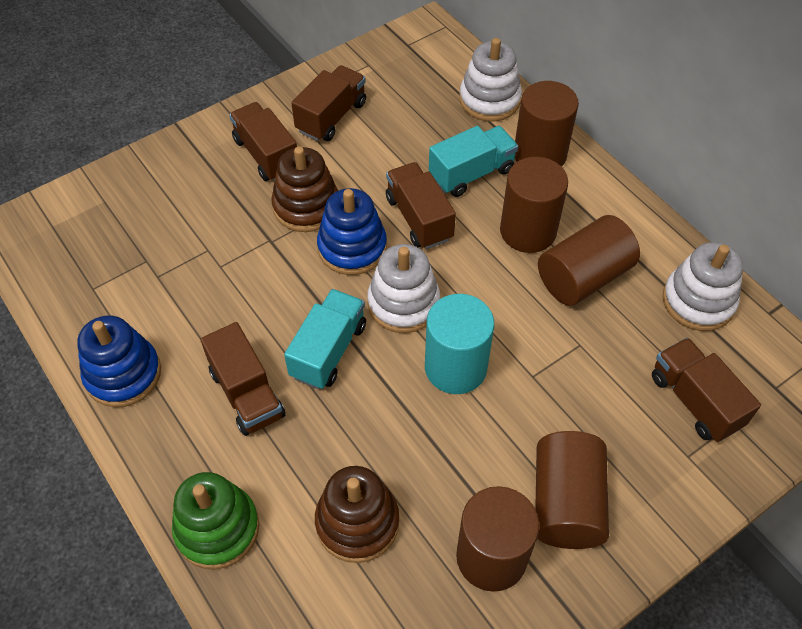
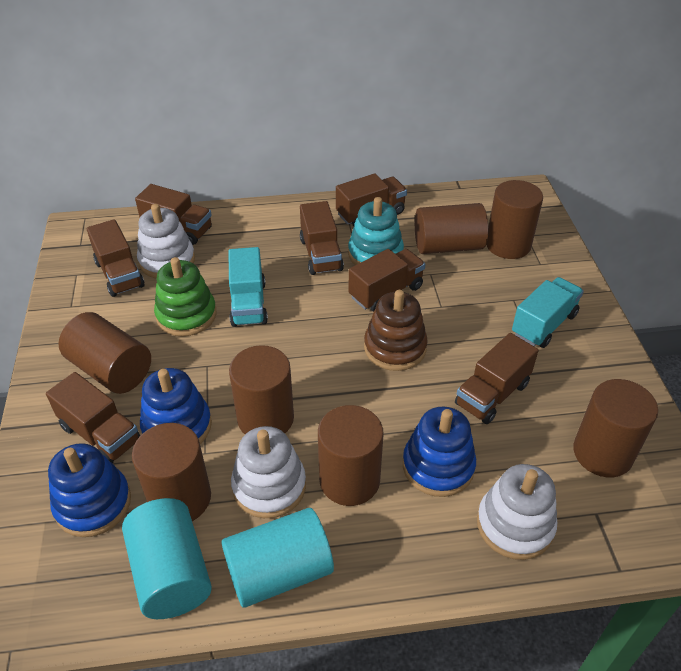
blue stacking toy: [77,315,161,407] [317,188,387,275] = 2 -> [48,443,131,537] [140,368,212,444] [403,406,476,497] = 3
brown cylinder: [456,486,539,592] [500,157,568,253] [515,81,579,167] [535,431,609,549] [538,215,640,306] = 5 -> [59,312,151,394] [132,423,211,521] [229,345,294,434] [318,405,384,506] [415,203,488,254] [486,180,543,259] [573,379,658,477] = 7
brown stacking toy: [271,147,338,232] [315,466,399,563] = 2 -> [364,290,428,371] = 1
brown truck: [200,322,285,436] [229,102,297,181] [291,65,366,141] [386,162,456,249] [652,338,761,442] = 5 -> [46,372,140,463] [87,219,145,297] [135,184,212,245] [300,201,344,275] [336,173,407,226] [349,249,425,312] [455,333,539,424] = 7
turquoise cylinder: [425,294,494,394] = 1 -> [122,498,212,619] [222,508,334,608] = 2
turquoise stacking toy: none = 0 -> [348,197,404,265] = 1

